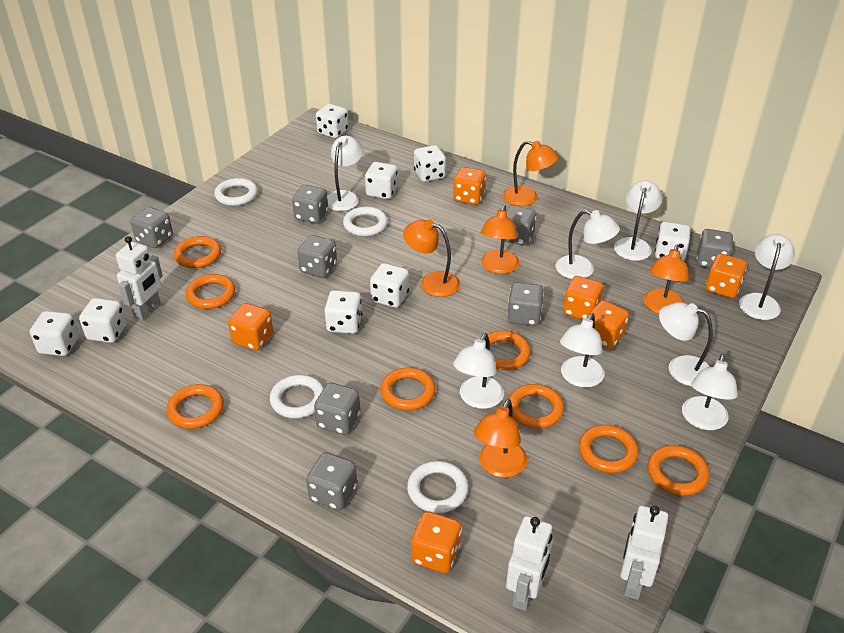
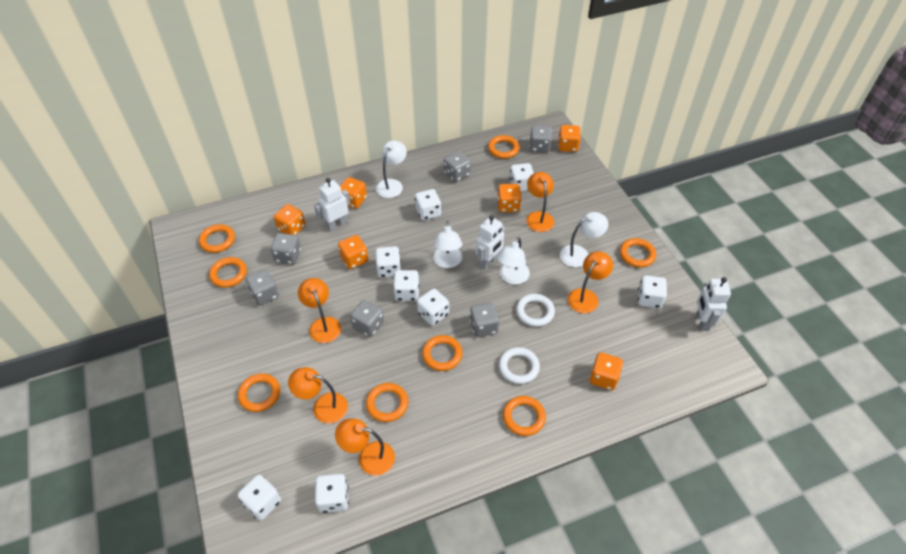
grey dice: [130,207,173,248] [292,185,328,224] [298,235,337,278] [306,452,357,510] [314,383,361,435] [505,205,536,246] [507,282,544,326] [696,229,733,268] = 8 -> [246,270,279,306] [271,233,301,264] [350,300,384,337] [444,151,471,182] [470,302,499,337] [530,125,552,153] = 6
white lamp: [327,136,363,211] [453,333,504,409] [556,210,620,279] [560,313,605,388] [614,180,662,261] [659,302,713,386] [682,354,738,430] [739,234,795,320] = 8 -> [376,141,407,198] [433,221,462,268] [497,237,530,284] [560,212,608,267] = 4
white ring: [214,178,258,206] [270,375,324,418] [343,206,388,237] [407,461,469,513] = 4 -> [499,347,540,384] [516,294,555,327] = 2

